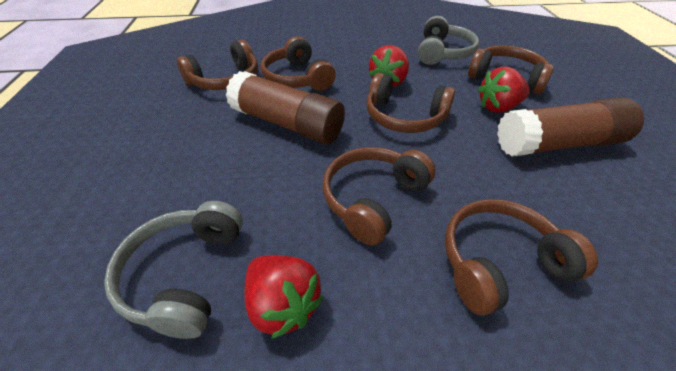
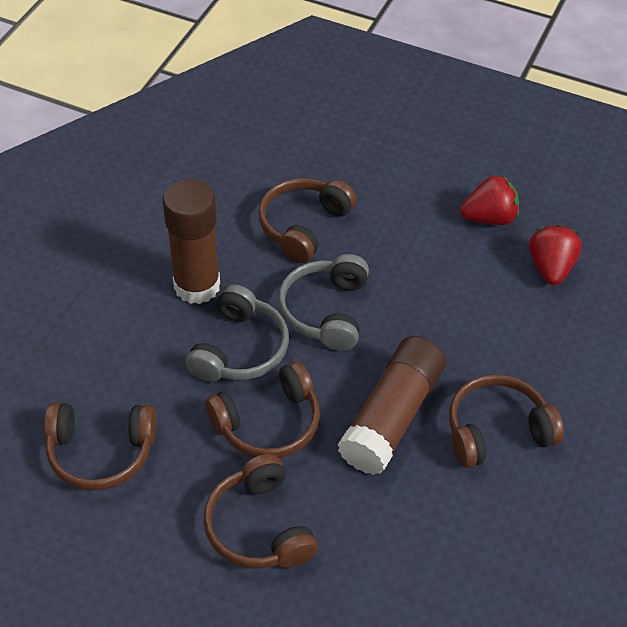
brown headphones: [177,39,258,90] [261,36,336,91] [323,147,436,246] [367,73,455,133] [445,199,598,315] [468,45,554,94] = 6 -> [44,402,157,491] [203,454,318,569] [205,361,320,458] [258,178,356,263] [449,374,564,468] = 5
red strawberry: [245,255,324,339] [369,45,409,87] [478,67,530,113] = 3 -> [460,175,519,225] [529,224,582,285] = 2

